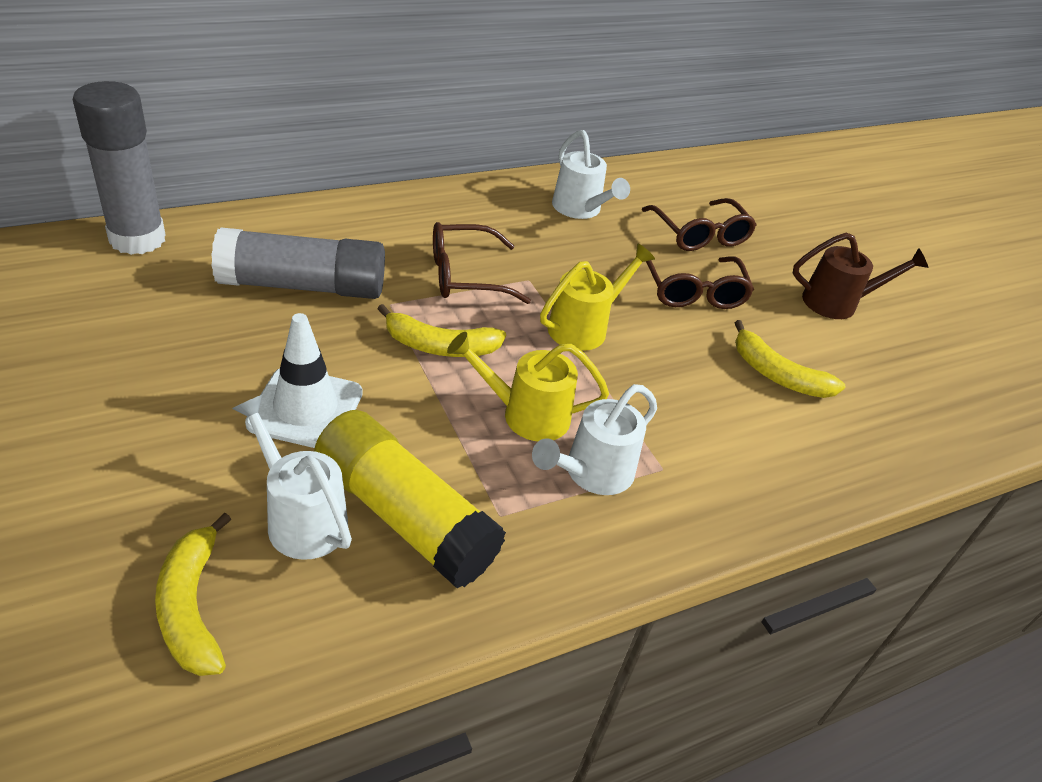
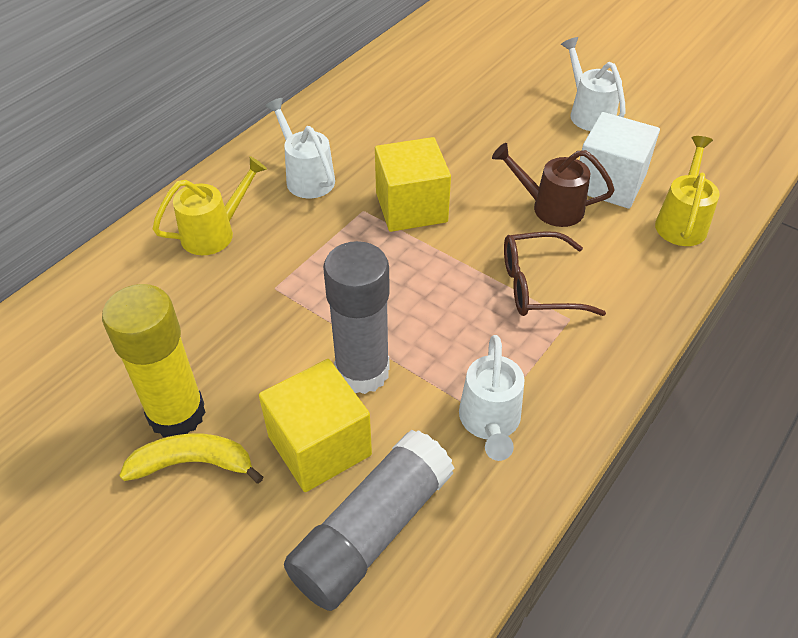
brown glasses: [433,222,531,304] [642,198,757,251] [646,256,754,309] = 3 -> [504,231,606,316] = 1
white cube: none = 0 -> [579,112,660,209] = 1
white traffic cone: [245,313,363,448] = 1 -> none = 0
yellow banana: [155,513,232,676] [378,304,506,357] [735,320,845,398] = 3 -> [119,434,263,484] = 1
yellow cube: none = 0 -> [259,359,372,492] [375,137,451,232] = 2

